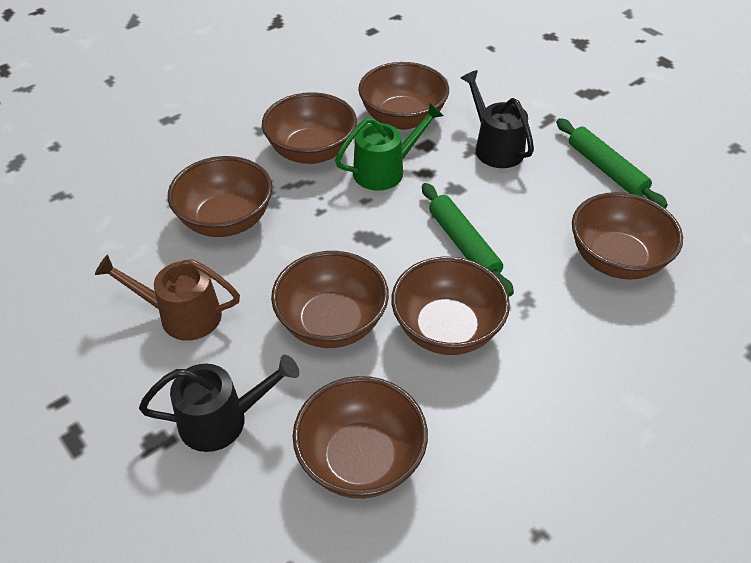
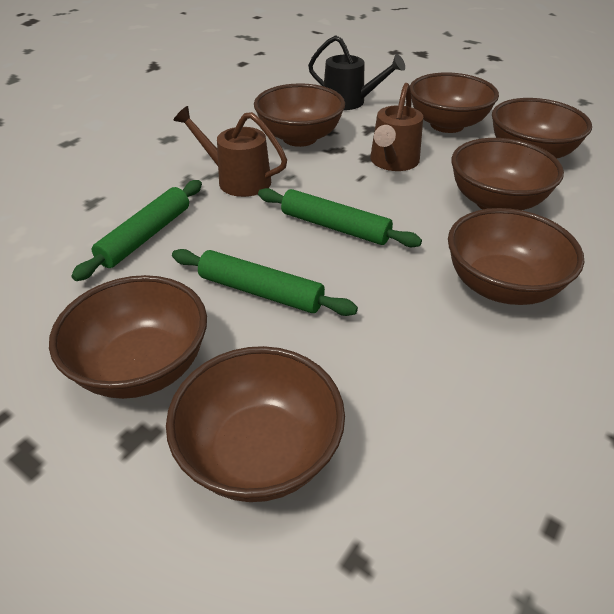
black watering can: [139,355,299,452] [461,70,534,168] = 2 -> [308,35,405,110] = 1
brown watering can: [95,255,240,341] = 1 -> [173,106,287,197] [370,83,423,171] = 2
green rolling pin: [422,183,514,296] [556,118,668,208] = 2 -> [71,180,202,281] [172,249,358,316] [258,188,422,247] = 3
green watering can: [335,103,444,191] = 1 -> none = 0

